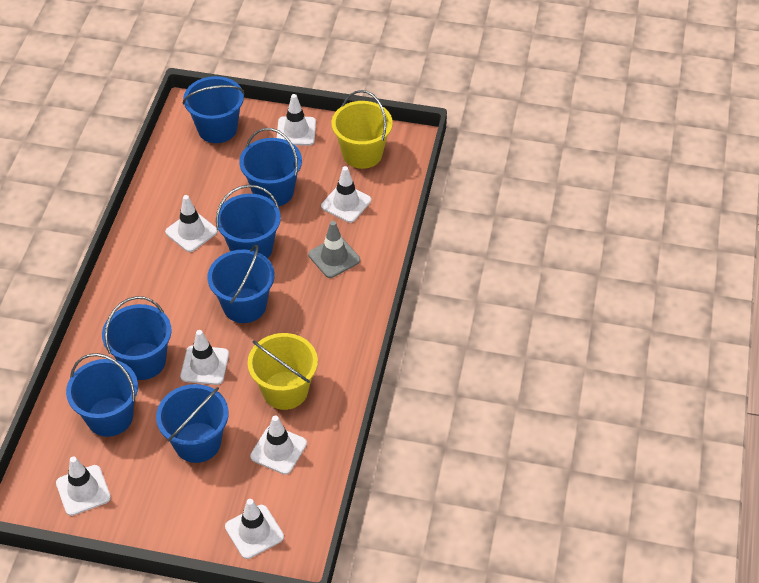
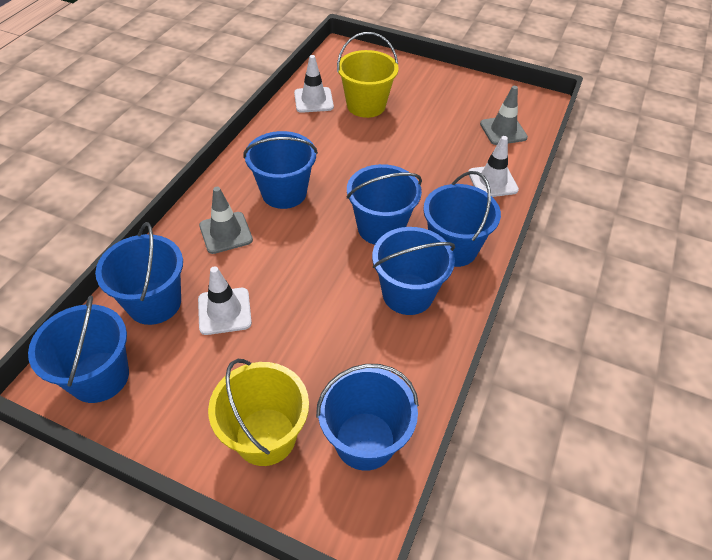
grey traffic cone: [308,221,360,278] = 1 -> [199,187,253,254] [480,86,528,145] = 2
white traffic cone: [56,456,111,516] [165,195,218,252] [180,330,229,385] [225,499,284,559] [250,415,307,475] [277,94,316,146] [321,166,371,223] = 7 -> [198,266,252,335] [294,55,334,113] [468,136,519,197] = 3

